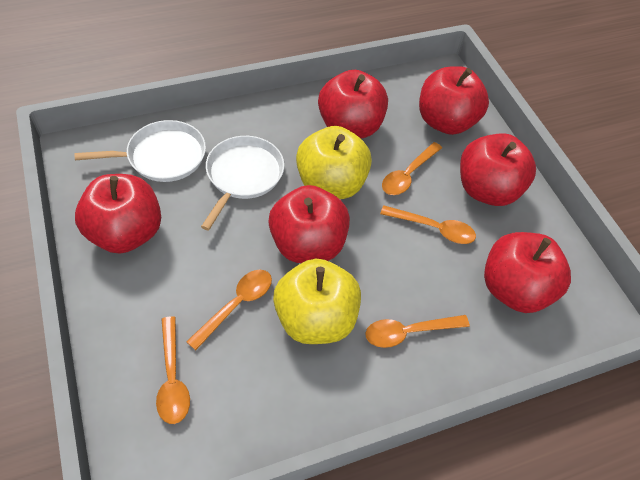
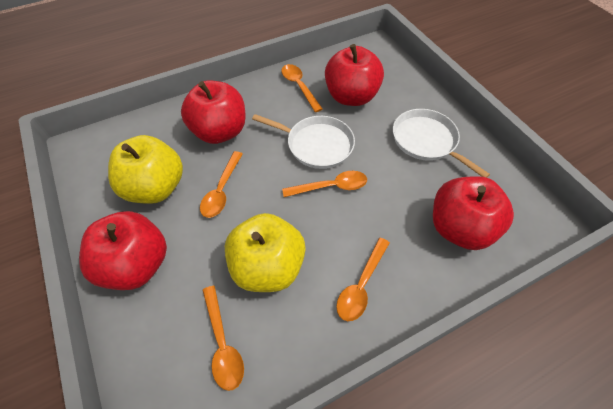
red apple: [75,174,161,253] [268,185,350,263] [318,70,388,139] [419,66,489,135] [460,133,536,206] [484,232,571,313] = 6 -> [79,211,167,290] [181,80,246,144] [325,44,384,106] [433,176,514,250] = 4

